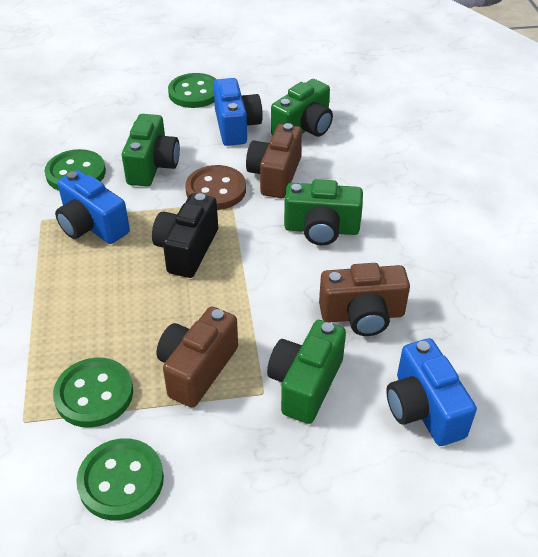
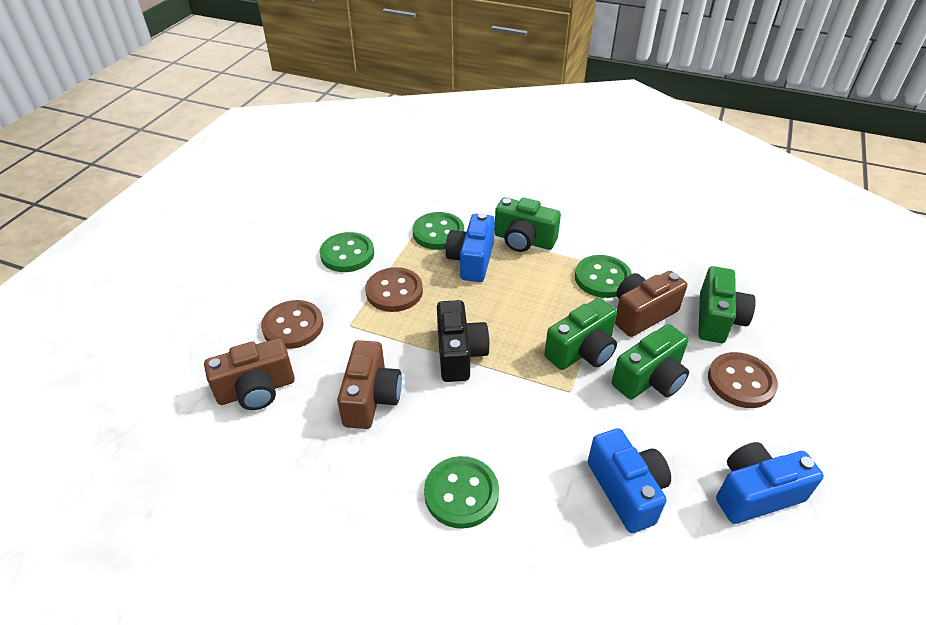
brown button: [185,165,246,210] = 1 -> [261,300,323,349] [365,267,423,312] [708,352,778,408] = 3

